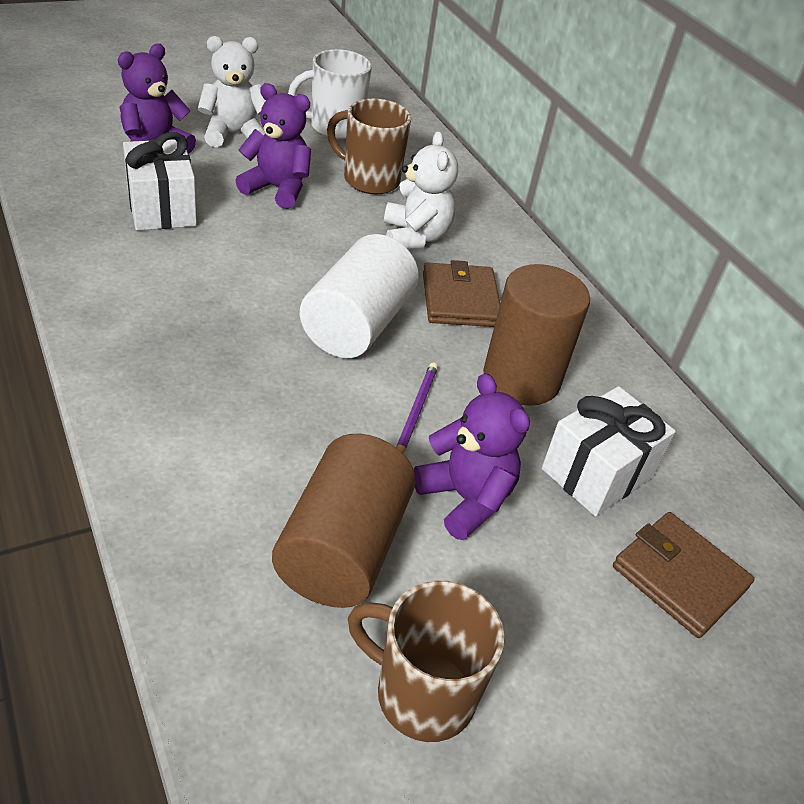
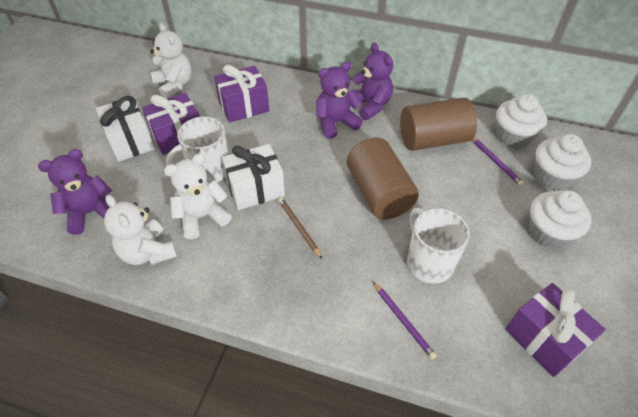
brown mug: [327,99,411,195] [348,581,504,742] = 2 -> none = 0
brown pencil: none = 0 -> [278,197,322,259] = 1
brown wallet: [423,260,500,327] [613,512,755,638] = 2 -> none = 0
purple gift: none = 0 -> [142,93,200,155] [214,65,269,123] [505,283,606,377] = 3
purple pencil: [396,362,438,453] = 1 -> [373,282,437,360] [472,138,524,186] = 2
white cupcake: none = 0 -> [496,94,547,148] [529,190,592,249] [534,134,591,190] = 3
white cylinder: [300,234,419,358] = 1 -> none = 0
white mug: [288,49,372,139] = 1 -> [166,116,229,183] [407,207,470,284] = 2
white teddy bear: [198,36,266,147] [384,131,458,249] = 2 -> [104,195,177,265] [150,23,191,98] [164,154,231,239] = 3

